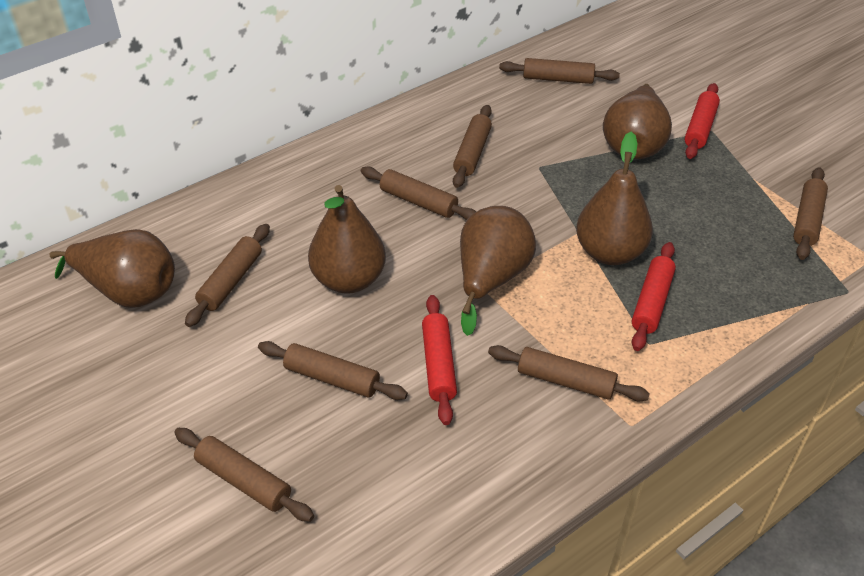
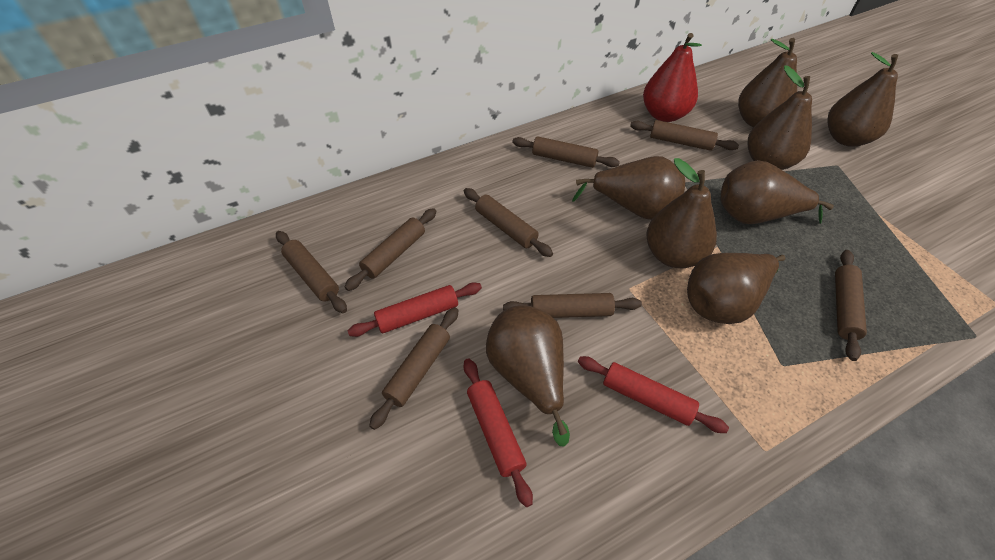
brown pear: [49,229,175,308] [308,185,386,294] [460,206,536,336] [576,132,653,265] [603,84,672,159] = 5 -> [486,305,570,447] [572,156,685,220] [646,158,717,268] [687,253,786,324] [721,160,834,224] [738,38,797,128] [748,65,812,170] [827,52,898,147] = 8
red pear: none = 0 -> [643,33,702,122] = 1

